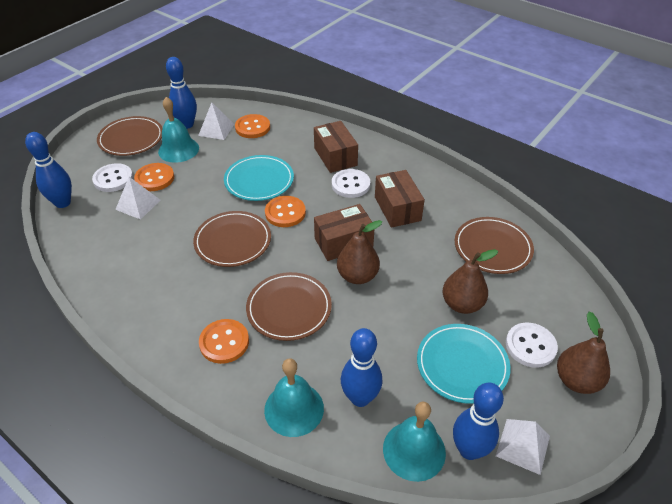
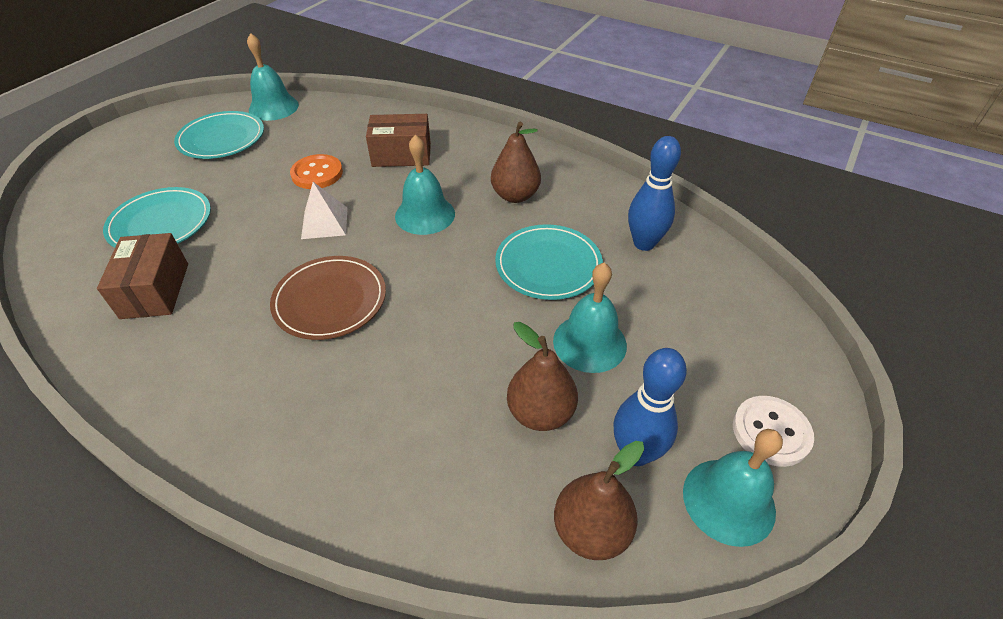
blue bowling pin: [25,132,72,208] [166,57,197,129] [341,328,383,407] [453,382,504,460] = 4 -> [614,348,687,466] [628,136,681,251] = 2
brown box: [314,121,358,173] [314,204,374,261] [375,170,425,228] = 3 -> [97,233,188,319] [366,114,431,167] = 2
brown plate: [97,116,163,156] [193,211,271,267] [246,272,332,341] [455,217,534,274] = 4 -> [270,256,386,340] = 1
orange button: [134,163,174,191] [199,319,249,364] [235,114,270,138] [265,196,306,227] = 4 -> [290,154,343,189] = 1
turquoise bell: [158,97,199,163] [264,358,324,437] [383,402,446,482] = 3 -> [247,33,299,121] [395,135,455,235] [553,263,627,373] [683,429,783,547] = 4
turquoise plate: [224,155,294,201] [417,324,510,404] = 2 -> [103,187,211,248] [174,111,264,159] [495,224,603,300] = 3
white button: [92,163,133,192] [332,169,370,198] [506,323,558,368] = 3 -> [733,396,814,467] = 1
white pyramid: [115,177,160,220] [198,102,234,140] [496,419,550,475] = 3 -> [301,182,348,239] = 1

